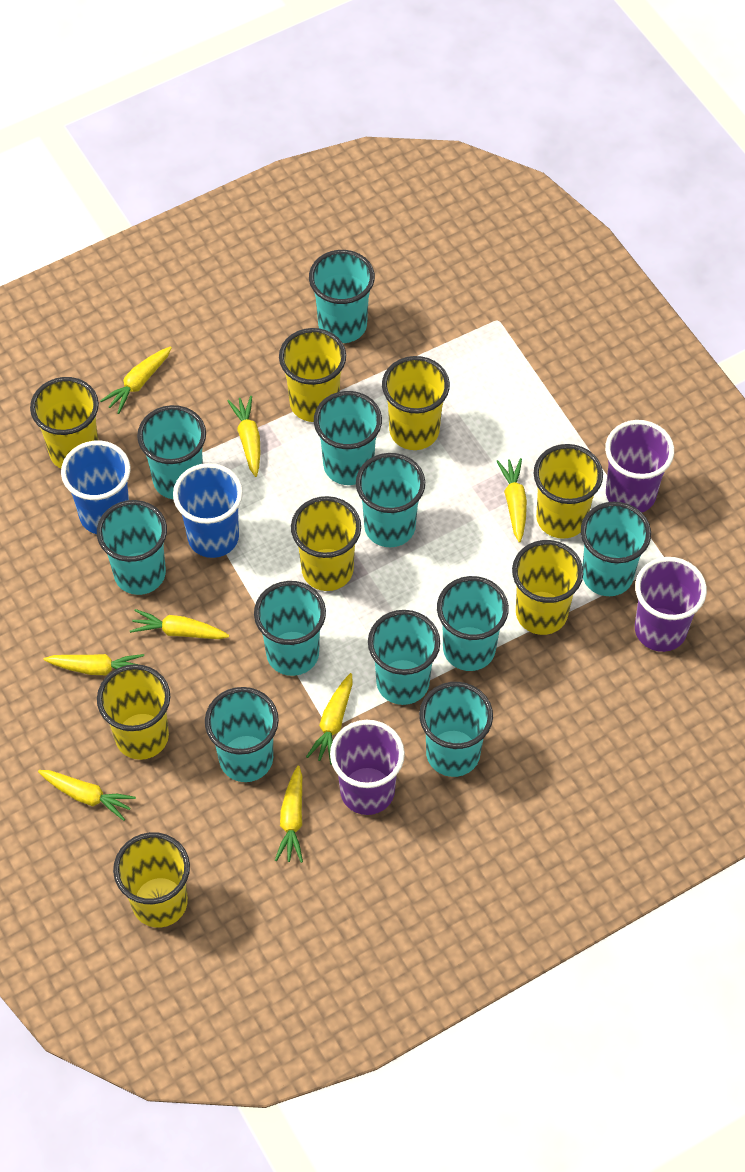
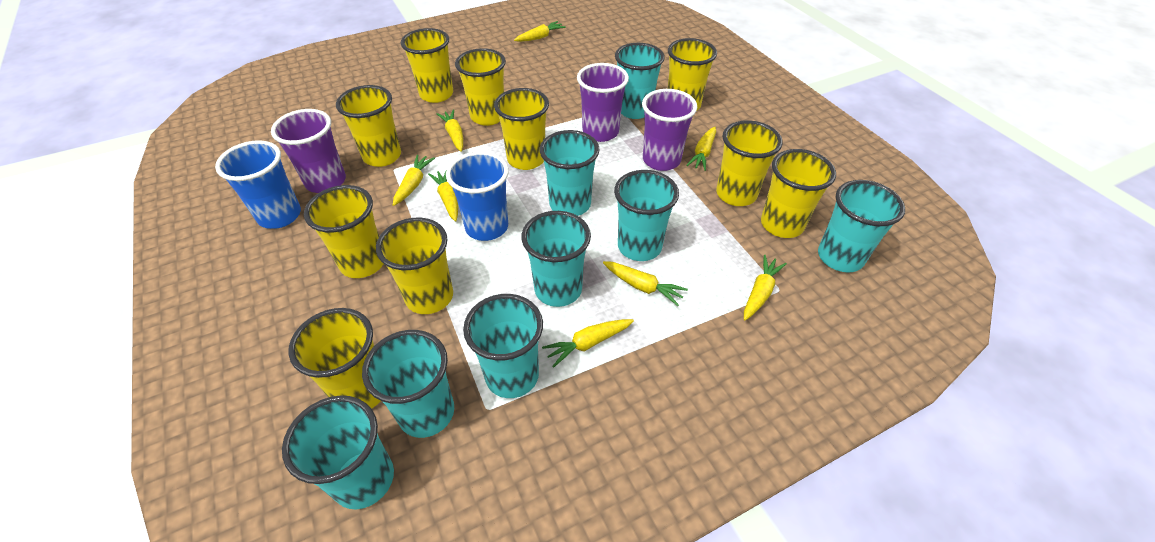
turquoise cup: [97,500,167,595] [137,405,206,499] [205,687,279,782] [254,581,326,676] [309,250,375,343] [314,391,382,485] [356,453,425,547] [368,610,440,705] [419,682,493,777] [437,576,509,671] [581,502,651,596] = 11 -> [282,395,394,509] [362,330,454,438] [463,294,543,398] [521,211,591,307] [540,130,599,216] [614,170,679,261] [615,43,665,119] [818,180,905,273] = 8
yellow cup: [30,377,99,468] [97,664,170,760] [113,832,190,928] [279,328,346,422] [291,496,361,591] [382,356,450,450] [512,540,583,635] [533,444,603,539] = 8 -> [288,308,381,409] [304,185,383,278] [336,85,401,167] [376,218,453,314] [401,28,453,103] [455,48,506,126] [494,88,549,170] [668,38,717,110] [716,120,783,206] [761,149,836,238] = 10

